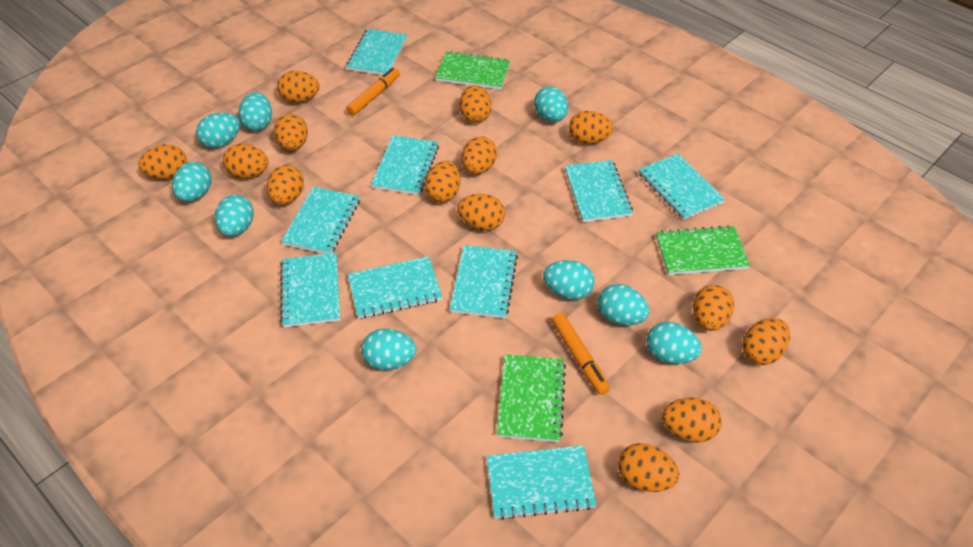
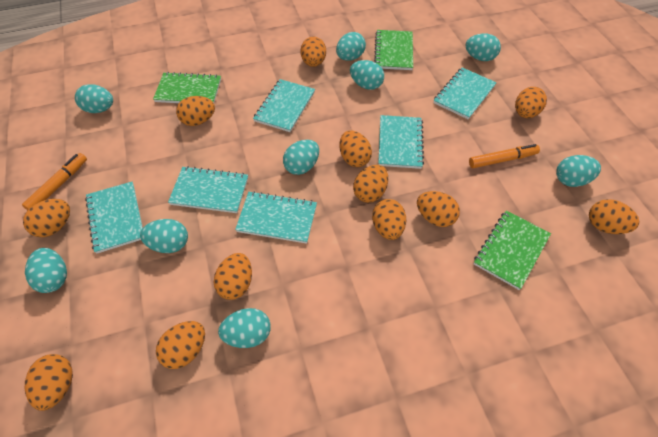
orange egg: [138,144,187,179] [223,144,269,178] [267,165,304,205] [274,113,308,151] [277,71,319,103] [425,161,461,203] [457,194,505,231] [459,85,492,123] [462,136,497,175] [569,111,613,144] [618,443,679,492] [662,398,722,443] [693,285,734,331] [742,318,790,365] = 14 -> [23,199,70,237] [25,354,73,411] [156,321,205,369] [176,96,215,126] [214,253,252,300] [300,37,326,67] [339,130,372,167] [353,165,388,203] [372,199,406,240] [417,191,460,227] [515,87,547,118] [589,199,640,234] = 12
turquoise notebook: [280,253,340,327] [281,187,360,254] [346,29,407,75] [347,256,442,319] [371,135,439,195] [450,245,518,318] [486,445,597,520] [565,160,633,222] [638,154,725,220] = 9 -> [85,182,143,254] [168,166,248,213] [235,191,317,244] [253,79,315,132] [378,115,424,169] [434,68,497,119] = 6

